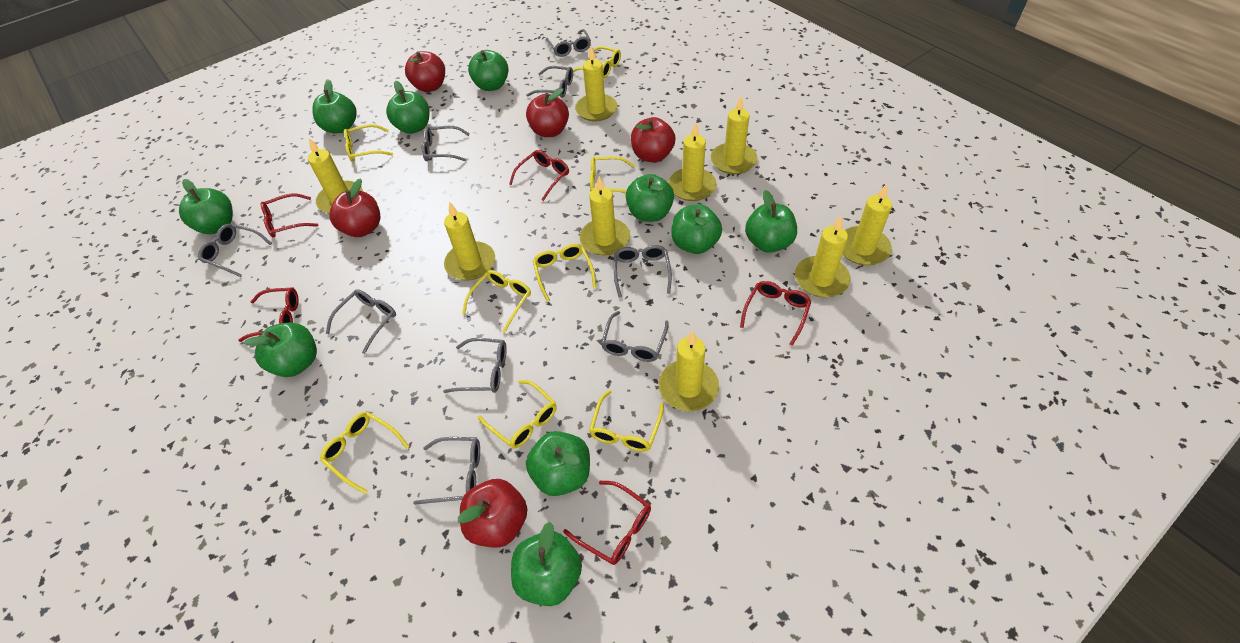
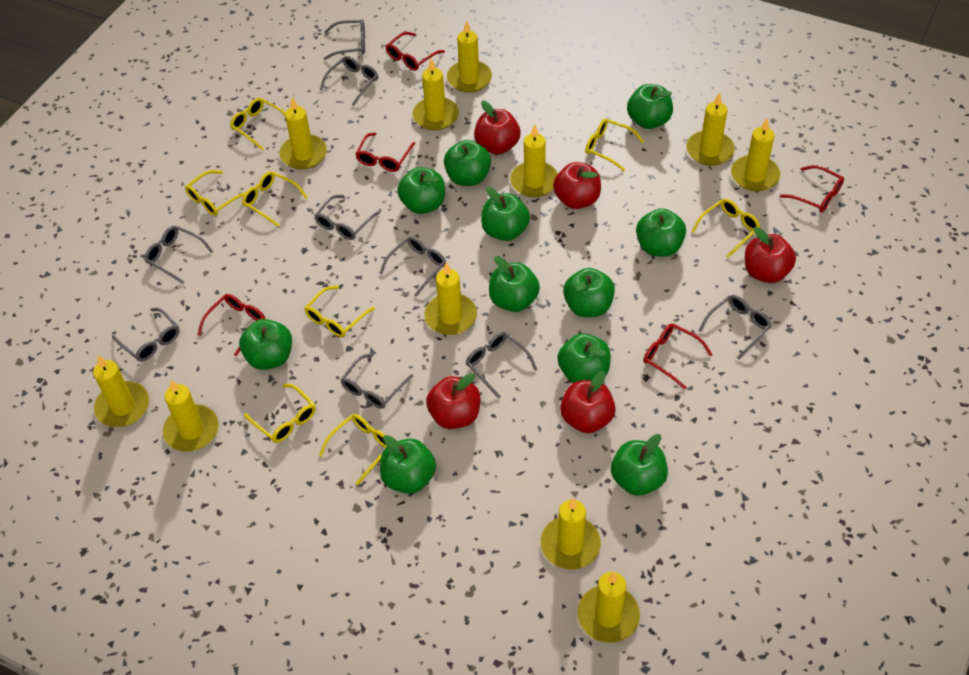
green apple: [179,179,233,234] [243,323,317,377] [312,80,357,133] [386,81,429,134] [468,50,509,91] [511,522,582,606] [526,431,590,496] [626,174,674,222] [671,204,722,254] [745,190,797,253] = 10 -> [239,319,292,370] [380,435,436,494] [397,167,445,214] [444,140,491,186] [481,187,530,241] [489,256,540,312] [557,333,611,383] [563,268,615,317] [611,434,668,496] [627,84,673,129] [636,208,686,257] = 11
yellow candle: [308,138,363,214] [444,202,495,281] [575,47,617,121] [580,176,630,256] [658,330,719,411] [669,122,716,201] [711,96,757,174] [795,216,851,298] [843,184,892,266] = 9 -> [93,355,149,427] [163,380,219,452] [280,97,327,169] [413,58,459,131] [424,262,477,335] [447,20,492,93] [510,125,558,197] [541,498,601,570] [577,572,640,643] [686,92,735,166] [731,118,780,191] = 11

